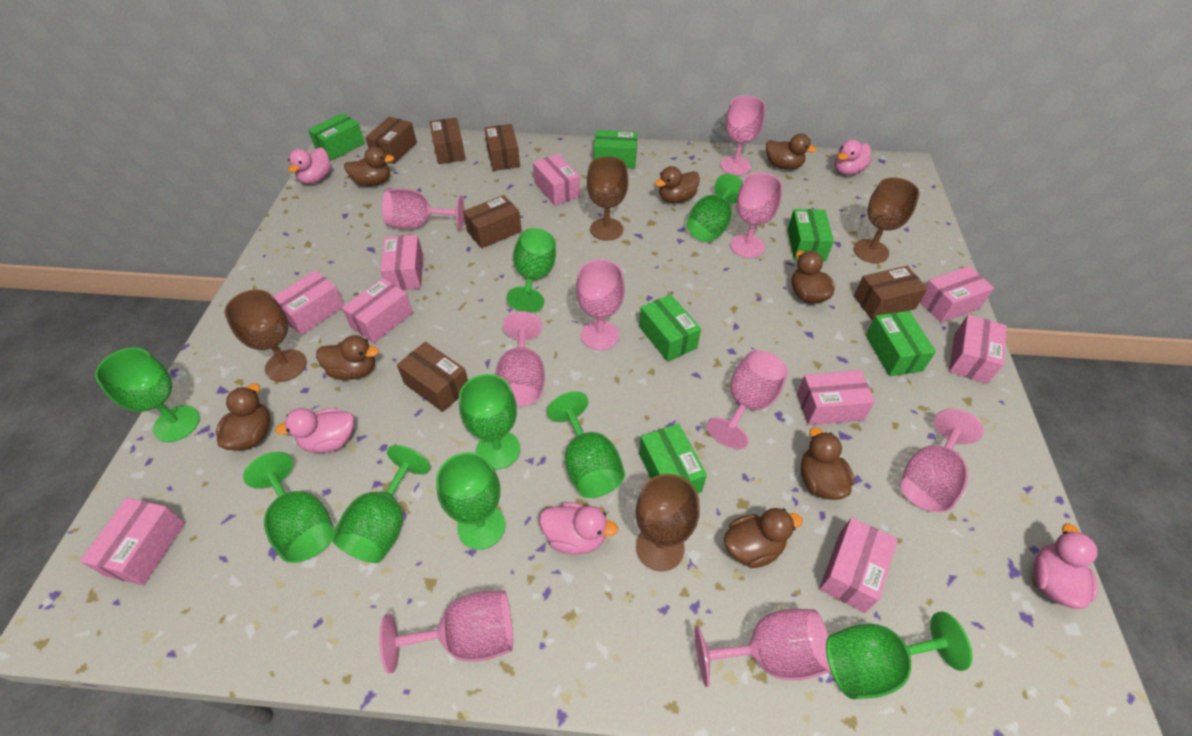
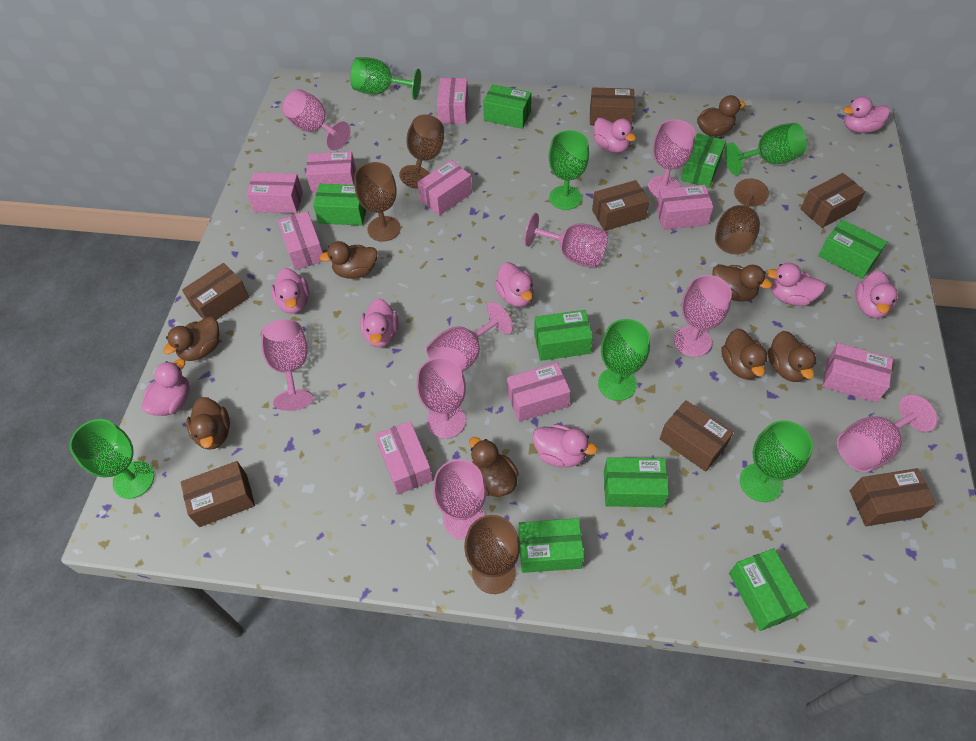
brown box: [365,117,417,164] [397,342,468,412] [430,118,466,164] [463,195,522,249] [485,124,520,171] [854,266,927,320] = 6 -> [181,461,255,527] [182,263,249,320] [590,88,635,125] [592,180,650,231] [660,400,734,472] [801,173,866,228] [850,468,936,526] = 7
green box: [308,113,365,161] [594,130,638,169] [639,294,701,362] [639,424,707,493] [788,209,834,261] [866,311,936,376] = 6 -> [313,184,366,225] [483,84,531,129] [519,518,584,573] [534,310,593,361] [604,457,669,507] [681,133,726,188] [729,548,808,631] [818,219,887,279] = 8
green goblet: [95,347,200,442] [243,452,335,563] [332,445,430,563] [436,452,505,550] [459,374,520,470] [507,228,556,313] [547,391,625,498] [687,174,743,242] [829,612,973,699] = 9 -> [69,419,154,499] [350,57,421,100] [549,130,589,210] [598,319,650,401] [725,123,807,175] [740,420,813,502] = 6
pink duck: [275,408,355,453] [288,147,332,184] [540,502,618,555] [835,140,871,175] [1033,524,1098,609] = 5 -> [142,359,190,416] [271,268,309,314] [360,298,399,347] [495,262,534,307] [533,424,598,467] [594,118,636,153] [766,263,826,306] [843,96,890,133] [855,270,898,318] = 9

